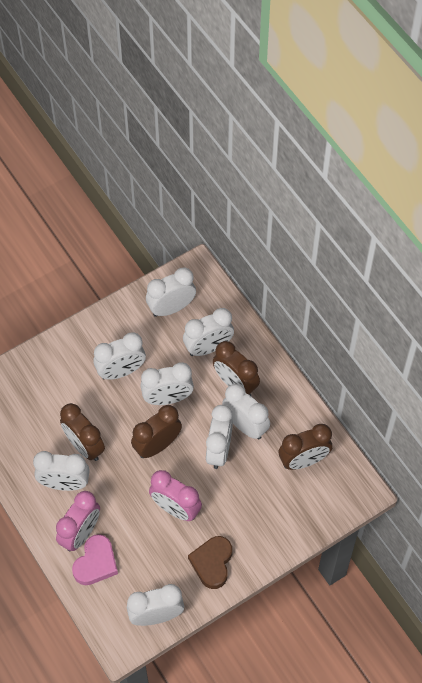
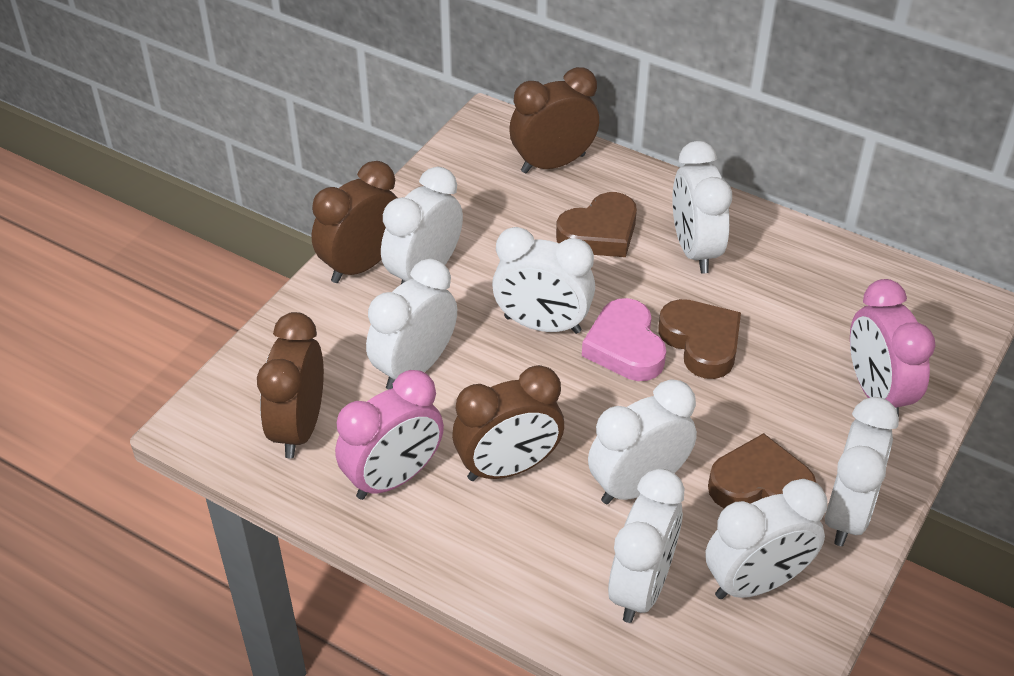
brown heart: [188,536,232,589] = 1 -> [556,192,637,257] [658,299,741,379] [708,433,816,509] = 3

